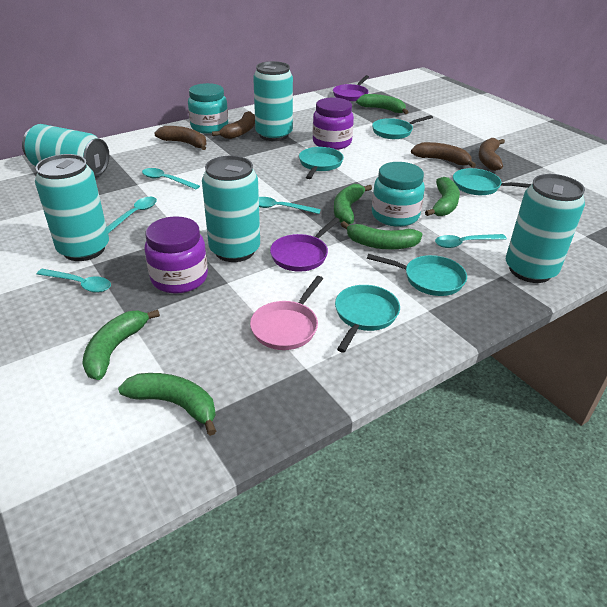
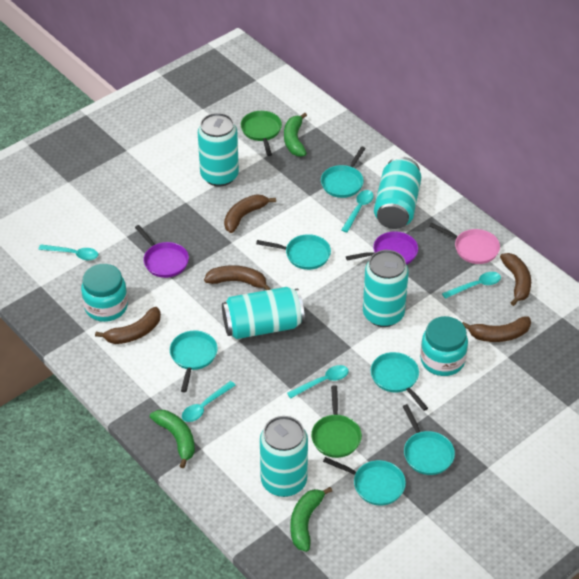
brown banana: [155,126,207,150] [212,111,255,139] [411,142,476,168] [478,138,505,171] = 4 -> [95,307,161,344] [204,265,271,290] [224,194,276,233] [462,316,531,342] [500,253,531,306] = 5
green banana: [82,309,160,380] [118,373,216,436] [334,184,372,224] [341,221,422,250] [356,94,408,114] [425,177,460,216] = 6 -> [150,410,195,468] [284,112,307,157] [290,487,332,552] = 3
green pan: none = 0 -> [240,111,282,156] [311,386,362,458] = 2
purple jar: [144,216,208,294] [313,97,354,150] = 2 -> none = 0
turquoise pan: [299,147,344,179] [335,285,400,353] [367,254,467,296] [372,115,433,139] [453,168,531,195] = 5 -> [170,331,218,392] [256,234,331,270] [321,146,366,198] [323,457,406,505] [371,352,428,411] [402,404,455,475] = 6

